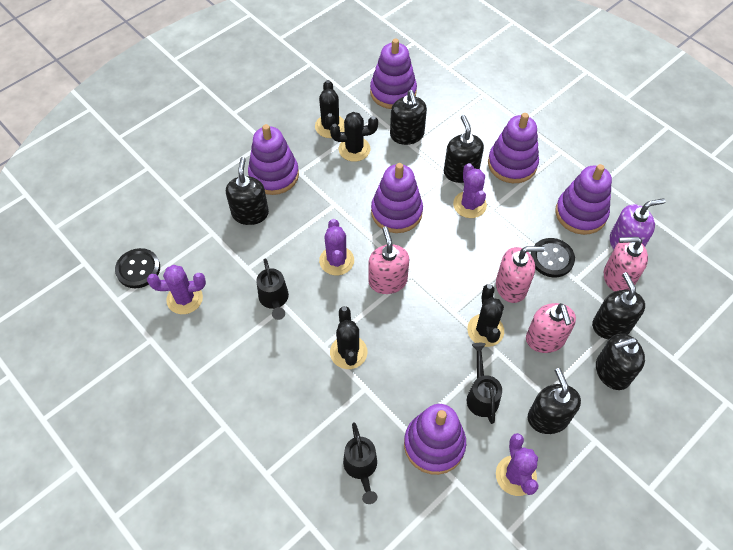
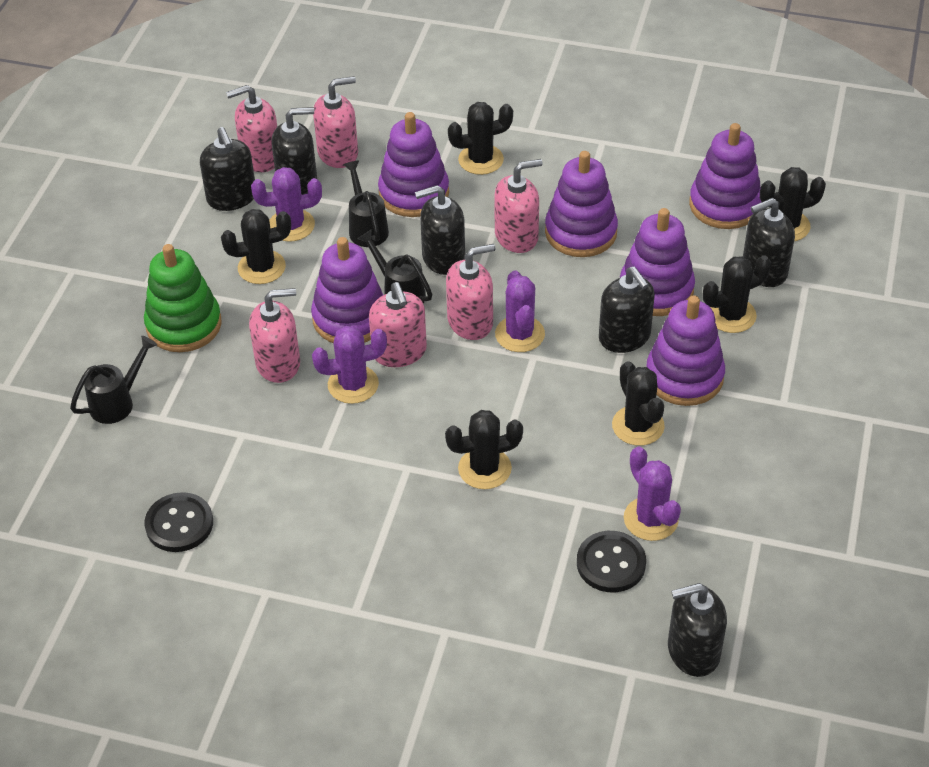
black cactus: [315,80,345,138] [330,112,378,162] [330,306,367,369] [467,284,504,347] = 4 -> [221,209,291,284] [445,410,523,489] [448,102,513,175] [612,361,665,446] [703,255,771,333] [760,167,826,241] = 6
green stacking toy: none = 0 -> [144,244,222,352] = 1
pink soap dispenser: [368,226,409,294] [496,246,545,303] [526,303,576,353] [604,237,648,292] = 4 -> [226,85,277,172] [249,288,300,383] [313,76,358,168] [369,282,427,367] [446,244,495,340] [495,159,543,253] = 6
purple soap dispenser: [610,198,665,250] = 1 -> none = 0

